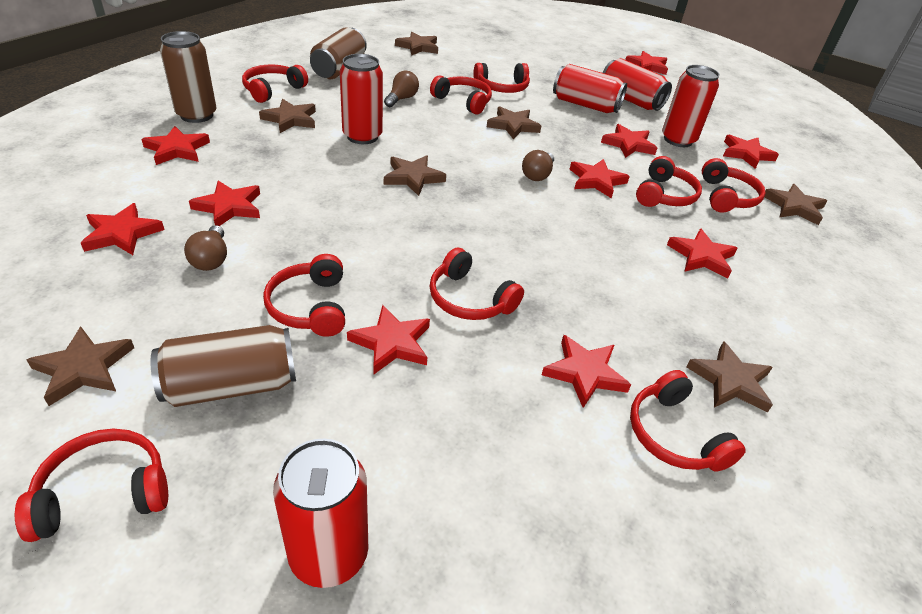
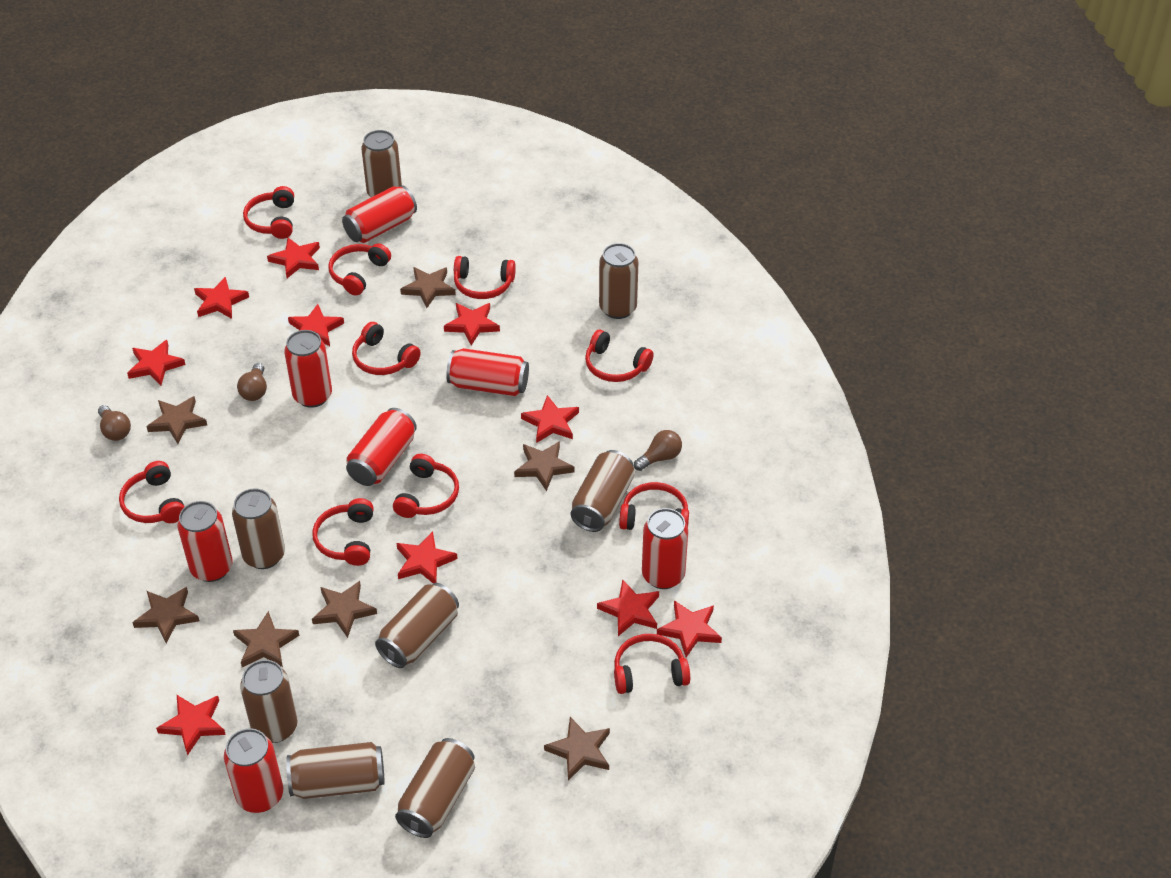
brown can: [151,325,296,407] [160,31,217,123] [310,27,367,79] = 3 -> [232,488,285,569] [240,660,298,743] [286,742,384,799] [361,130,402,197] [375,583,459,668] [395,738,475,838] [571,450,635,532] [599,243,638,319] = 8
red can: [273,439,368,588] [340,54,383,144] [553,64,627,113] [603,58,672,111] [662,65,720,147] = 5 -> [177,501,233,582] [224,728,283,813] [284,330,332,408] [342,185,417,243] [346,408,417,486] [446,348,529,396] [642,508,688,589] = 7
red headphones: [15,429,168,542] [242,65,308,103] [263,254,345,337] [430,75,492,115] [430,248,524,320] [473,63,530,93] [630,370,746,472] [636,156,702,207] [702,158,766,213] = 9 -> [119,461,185,523] [243,186,294,239] [312,498,374,566] [328,243,391,296] [352,322,421,375] [393,454,459,518] [454,256,516,299] [585,330,654,382] [614,634,690,694] [619,482,689,530] = 10

